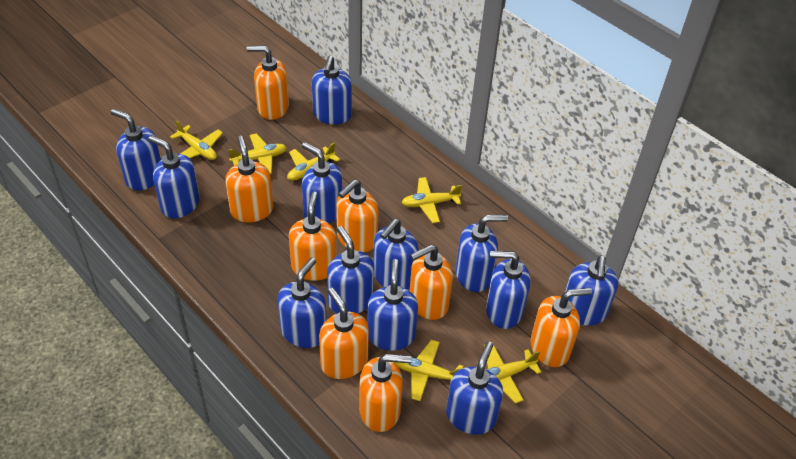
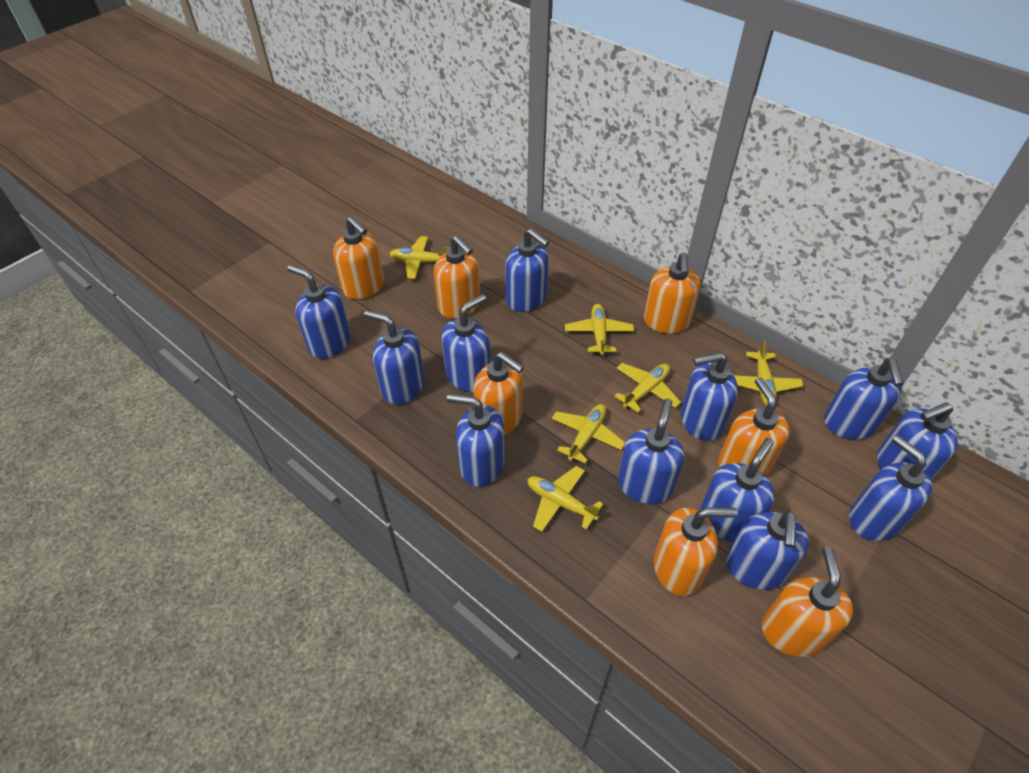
orange soap dispenser: [225,136,273,222] [247,46,289,120] [289,191,337,281] [319,288,369,379] [337,180,379,252] [359,354,411,432] [410,245,453,320] [531,288,592,367] = 8 -> [333,216,384,300] [434,235,480,319] [474,352,524,435] [644,253,701,334] [654,507,738,596] [718,377,790,476] [762,546,853,657] = 7

